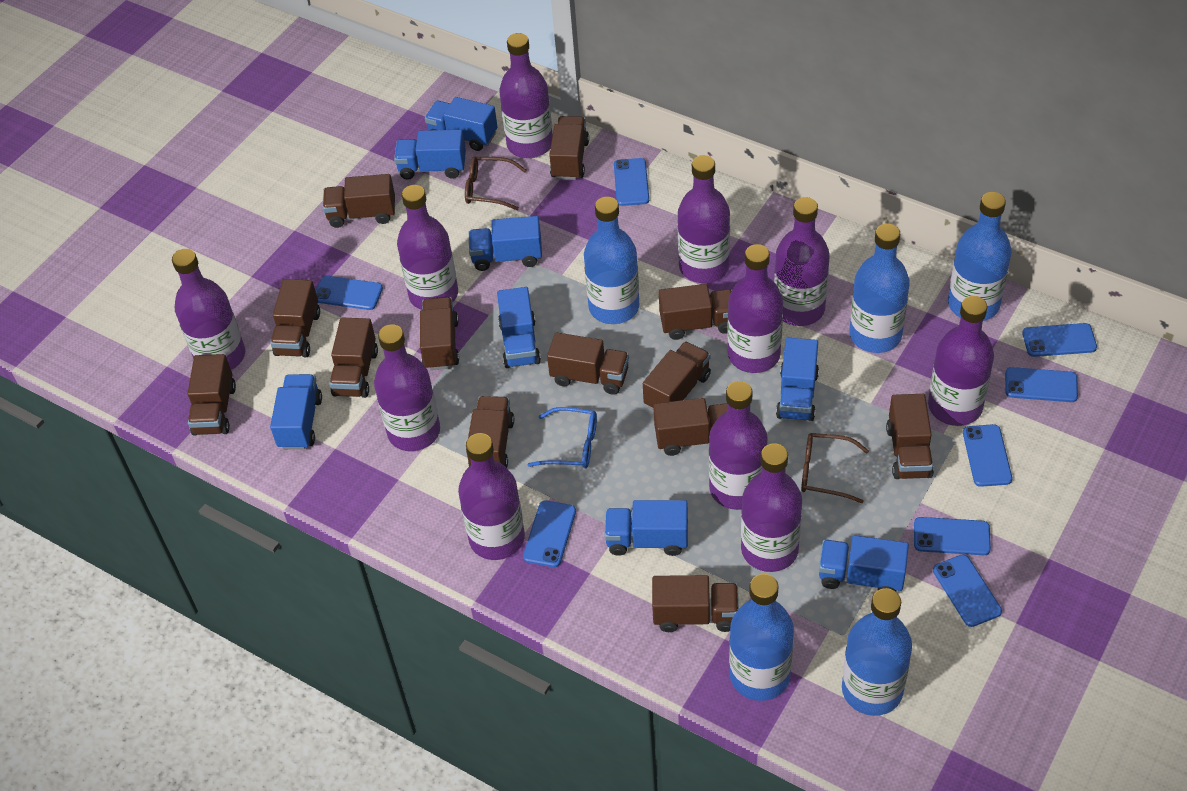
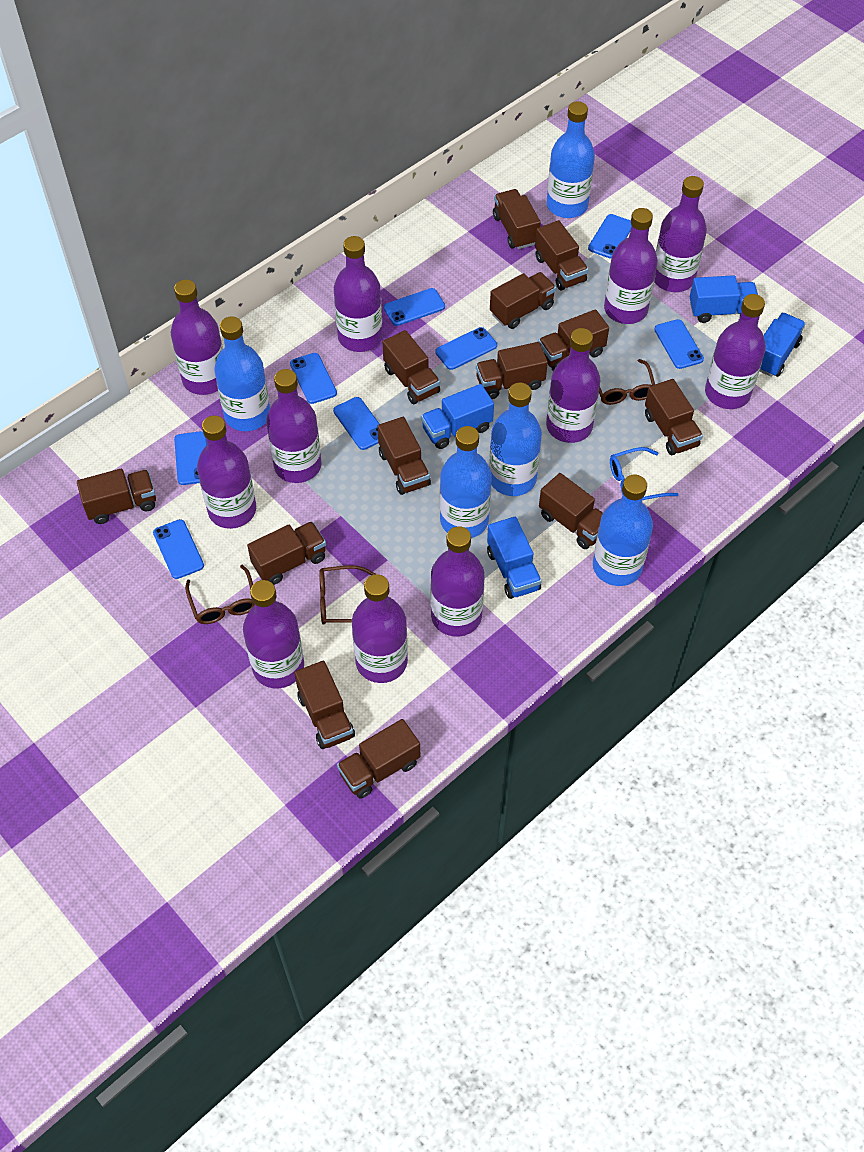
blue truck: [270,374,322,450] [394,130,466,179] [425,97,497,151] [469,216,542,271] [497,287,541,368] [604,500,688,556] [776,338,819,421] [819,535,909,592] = 8 -> [421,384,494,449] [487,517,542,599] [690,275,758,323] [759,313,806,377] = 4
brown glasses: [465,157,527,210] [801,433,869,503] = 2 -> [185,565,255,624] [319,565,376,625] [599,359,655,405] = 3

